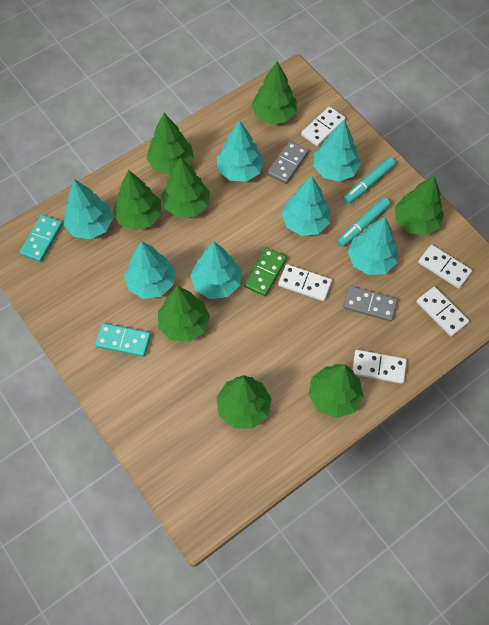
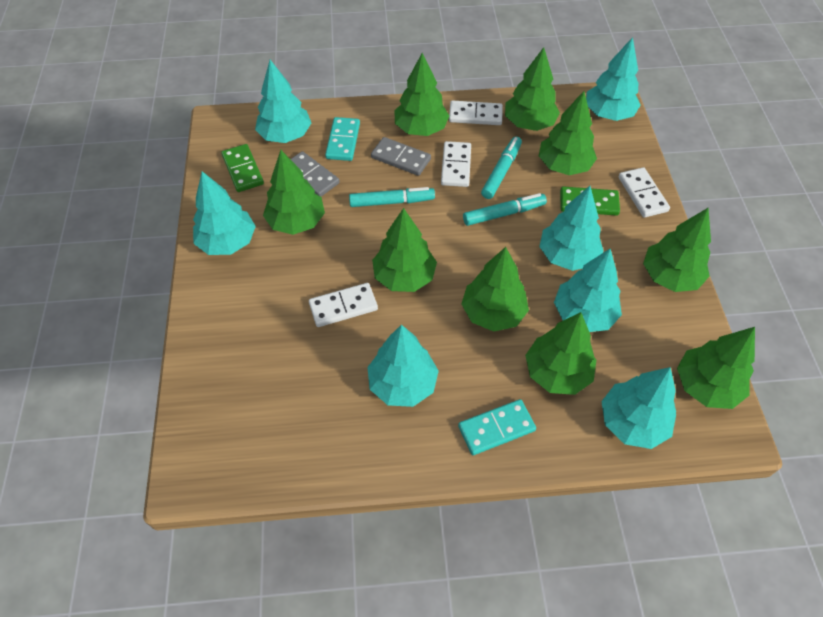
green domino: [244,247,287,296] = 1 -> [221,144,264,192] [560,186,620,216] = 2
green tree: [113,170,161,230] [146,113,194,175] [158,286,210,342] [161,157,210,218] [216,375,271,429] [251,61,297,124] [308,364,364,418] [395,175,444,235] = 8 -> [263,150,325,235] [372,208,437,292] [394,53,449,136] [461,247,529,332] [505,47,560,131] [525,312,596,395] [539,91,597,175] [643,208,711,292] [677,327,755,409] = 9
turquoise marker: [337,197,390,247] [343,157,395,204] = 2 -> [349,187,435,207] [463,193,547,226] [481,137,522,199] = 3
white domino: [278,264,332,301] [301,106,346,146] [352,350,407,384] [417,287,469,337] [418,245,472,289] = 5 -> [309,283,378,327] [441,141,471,187] [449,100,503,125] [619,167,670,218] = 4

